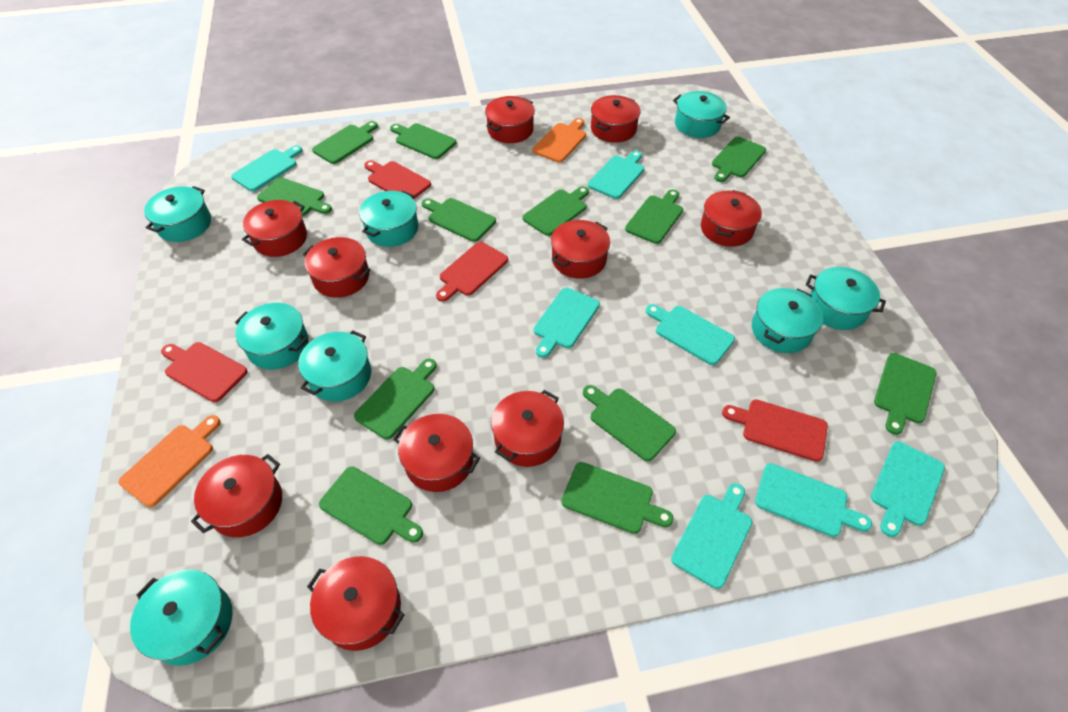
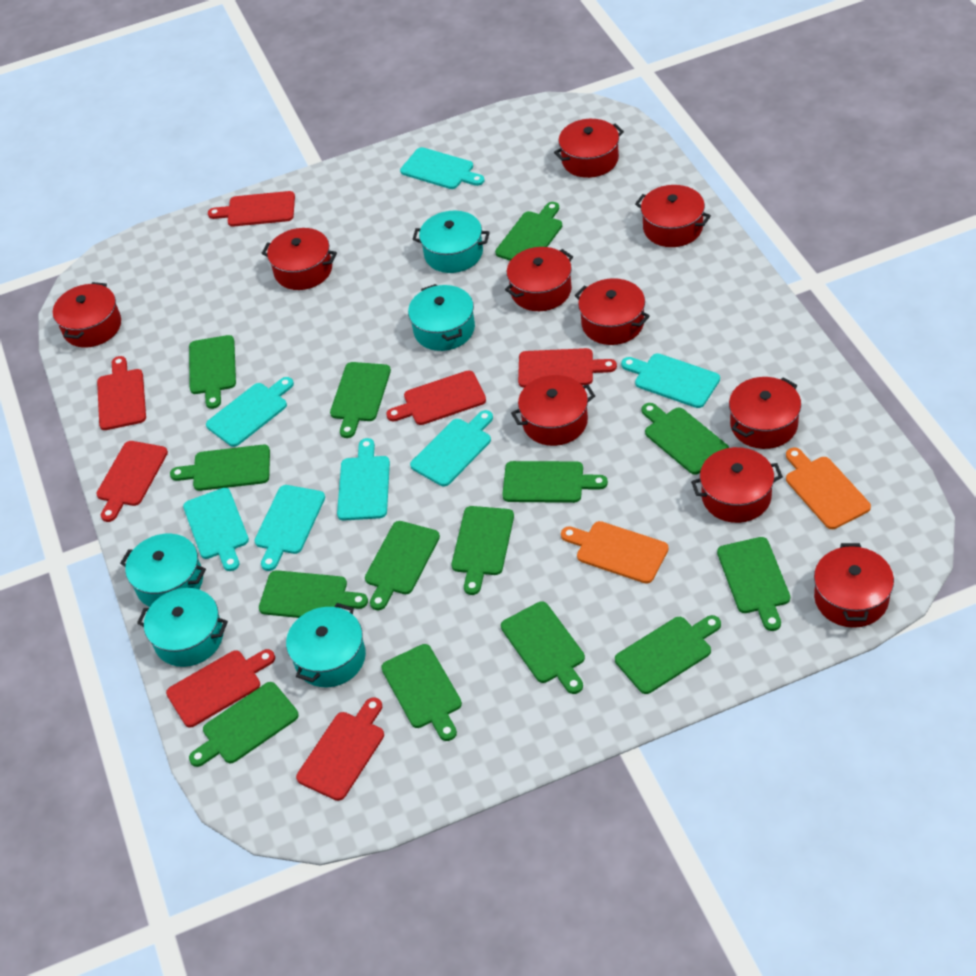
green cutting board: [257,177,332,216] [312,121,378,164] [319,466,423,545] [354,359,437,439] [390,123,456,159] [422,198,496,242] [522,186,589,236] [561,462,674,534] [583,385,676,461] [625,190,683,244] [712,137,766,182] [874,353,937,435] = 12 -> [170,445,270,491] [189,335,236,409] [189,682,299,767] [259,570,368,618] [330,362,391,438] [365,521,440,610] [381,644,462,741] [452,506,514,595] [495,202,562,261] [501,601,585,694] [502,461,608,503] [615,615,721,694] [641,403,729,475] [717,537,790,631] = 14
red cutting board: [161,342,248,402] [364,160,431,199] [436,242,508,302] [722,399,828,462] = 4 -> [96,441,168,522] [97,356,146,430] [166,649,275,727] [208,191,295,227] [296,697,384,801] [386,370,486,425] [518,348,617,388] = 7
turquoise pot: [130,570,233,666] [144,186,211,242] [235,303,309,370] [298,330,371,401] [359,191,418,247] [673,91,730,138] [752,288,823,353] [806,267,886,330] = 8 -> [120,534,206,607] [137,588,228,667] [286,603,366,687] [408,284,475,351] [412,211,490,273] = 5

